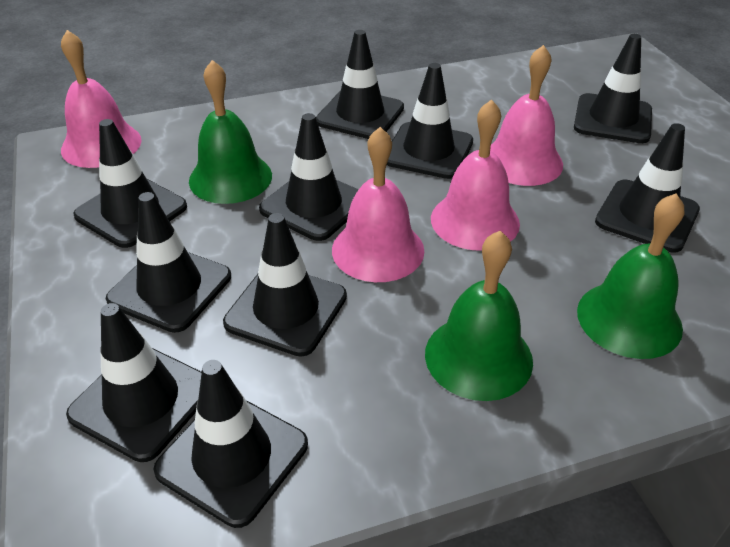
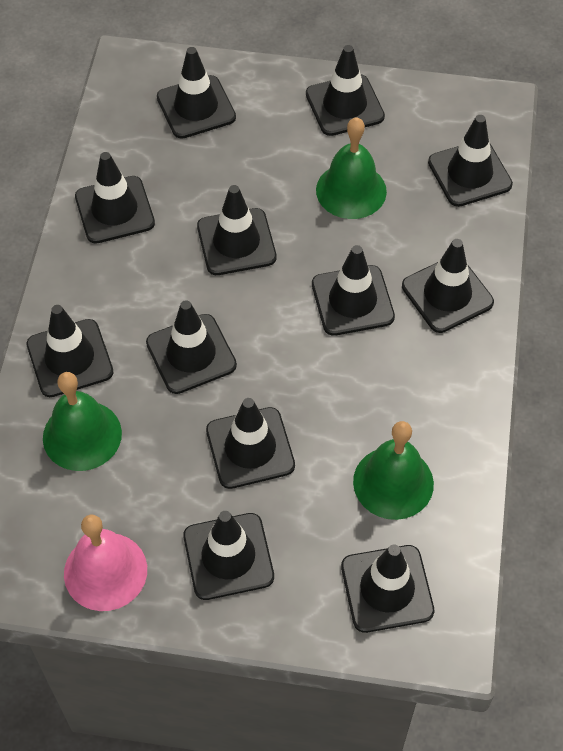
black traffic cone: [66,303,202,462] [74,119,187,248] [106,192,231,333] [153,360,308,528] [223,213,347,357] [259,113,359,241] [316,30,404,139] [387,63,473,179] [574,34,652,143] [595,123,700,252] = 10 -> [26,305,113,397] [75,152,155,244] [146,300,237,394] [157,47,236,139] [183,511,274,600] [197,185,277,275] [206,398,295,489] [306,45,385,136] [312,245,395,336] [341,544,434,633] [402,239,494,333] [428,115,513,207] = 12
pink bell: [61,30,141,168] [332,127,424,282] [431,99,520,251] [490,45,563,186] = 4 -> [64,515,147,611] = 1

